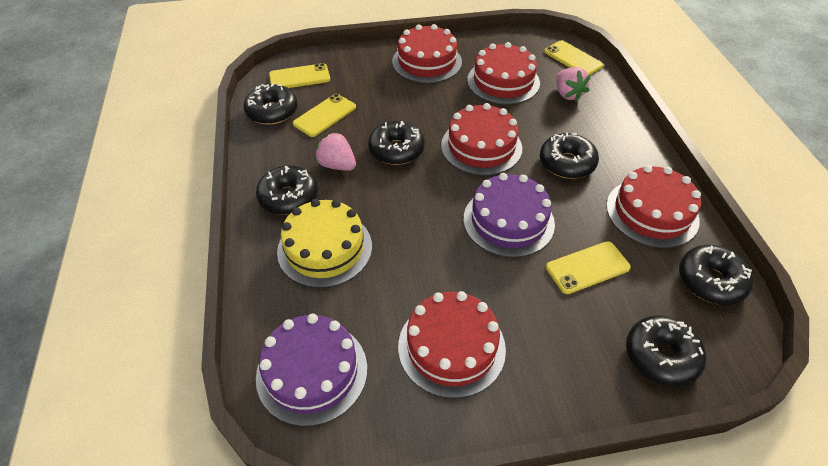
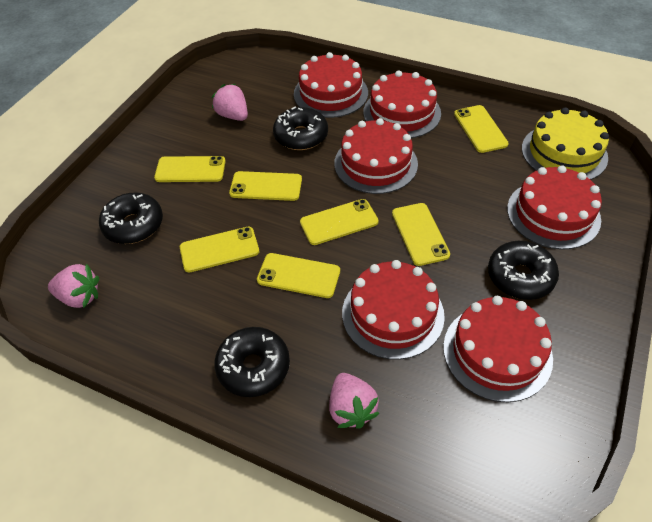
black donut: [244,83,298,125] [256,166,318,215] [368,121,425,165] [540,132,599,179] [626,315,706,387] [679,245,754,305] = 6 -> [99,193,163,244] [214,327,290,397] [273,107,328,150] [488,241,559,300] = 4
pink strawberry: [314,131,356,171] [556,67,591,102] = 2 -> [48,264,99,308] [212,84,248,121] [329,373,380,429] = 3
purple cake: [256,313,367,426] [463,173,555,258] = 2 -> none = 0
red cake: [392,24,462,83] [398,291,506,398] [441,103,522,176] [467,42,540,104] [606,165,701,248] = 5 -> [294,52,368,118] [334,118,418,194] [342,260,445,360] [363,70,441,138] [443,296,553,402] [507,165,602,250] = 6
yellow phone: [269,63,330,88] [293,94,356,137] [544,40,603,75] [546,241,631,294] = 4 -> [154,156,226,182] [180,226,259,272] [229,171,302,201] [257,253,340,298] [300,199,379,245] [392,203,450,266] [454,105,509,153] = 7

